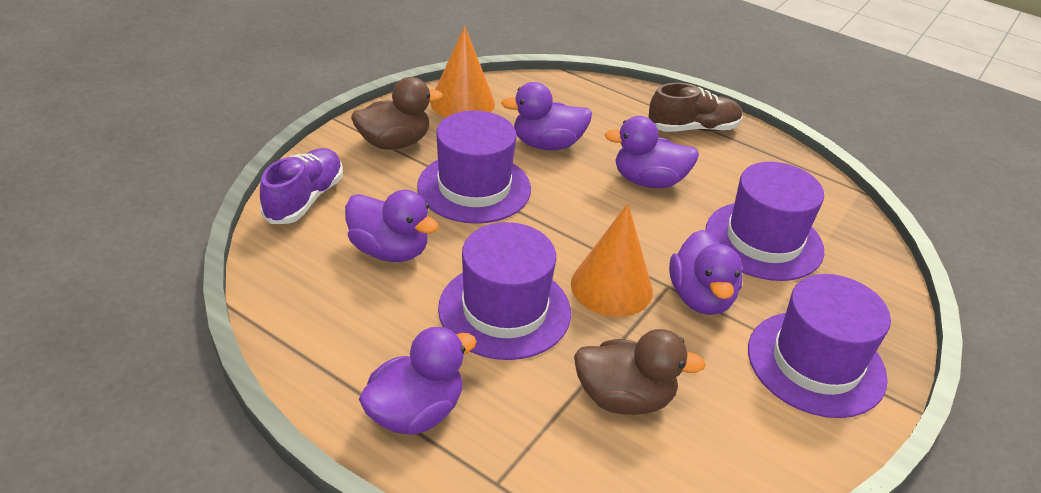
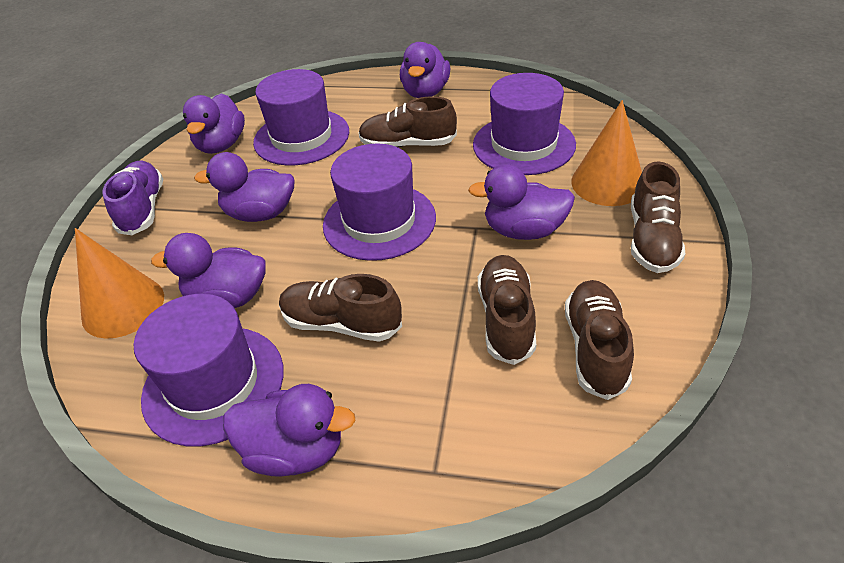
brown duck: [351,77,443,150] [574,329,706,415] = 2 -> none = 0
brown shoe: [649,83,743,132] = 1 -> [279,274,402,342] [358,96,457,148] [478,255,536,365] [565,280,634,400] [631,161,685,273] = 5
purple duck: [345,190,439,262] [359,327,477,435] [501,82,592,150] [605,116,699,188] [669,230,743,315] = 5 -> [151,233,266,308] [183,93,245,154] [194,152,295,222] [223,384,355,477] [400,42,450,98] [468,164,575,240] = 6

